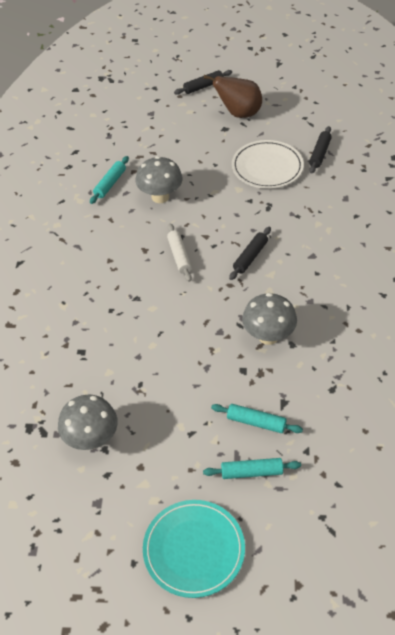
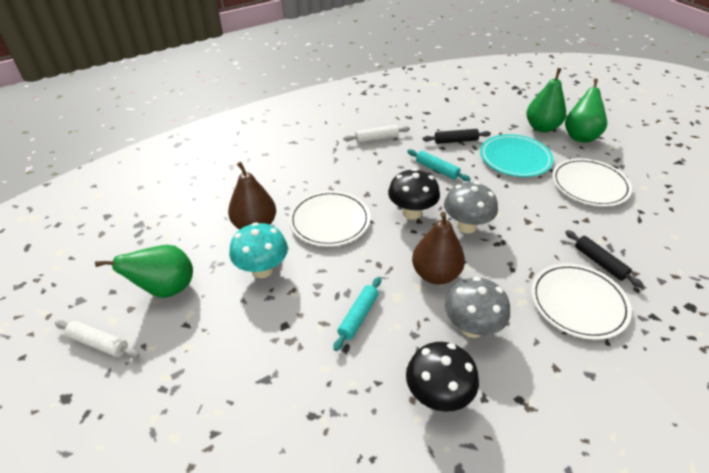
black mushroom: none = 0 -> [388,168,440,220] [406,342,479,412] = 2
black rolling pin: [174,70,232,95] [229,227,271,280] [309,126,332,174] = 3 -> [423,129,491,144] [565,230,644,288] = 2
brown pear: [204,75,262,118] = 1 -> [228,162,276,230] [412,212,465,284] = 2
green pear: none = 0 -> [95,245,193,298] [526,68,566,132] [565,78,607,143] = 3
grey mushroom: [58,395,118,450] [135,156,183,203] [242,293,297,345] = 3 -> [444,182,498,233] [445,277,510,338] = 2
turquoise mushroom: none = 0 -> [229,222,288,278] = 1
turquoise rolling pin: [90,156,129,204] [203,458,301,479] [211,404,303,433] = 3 -> [333,277,381,351] [407,149,471,181] = 2
white plate: [232,140,304,189] = 1 -> [289,191,370,247] [531,263,632,340] [552,158,632,207] = 3
white rolling pin: [167,223,192,282] = 1 -> [55,320,140,358] [343,125,410,143] = 2

